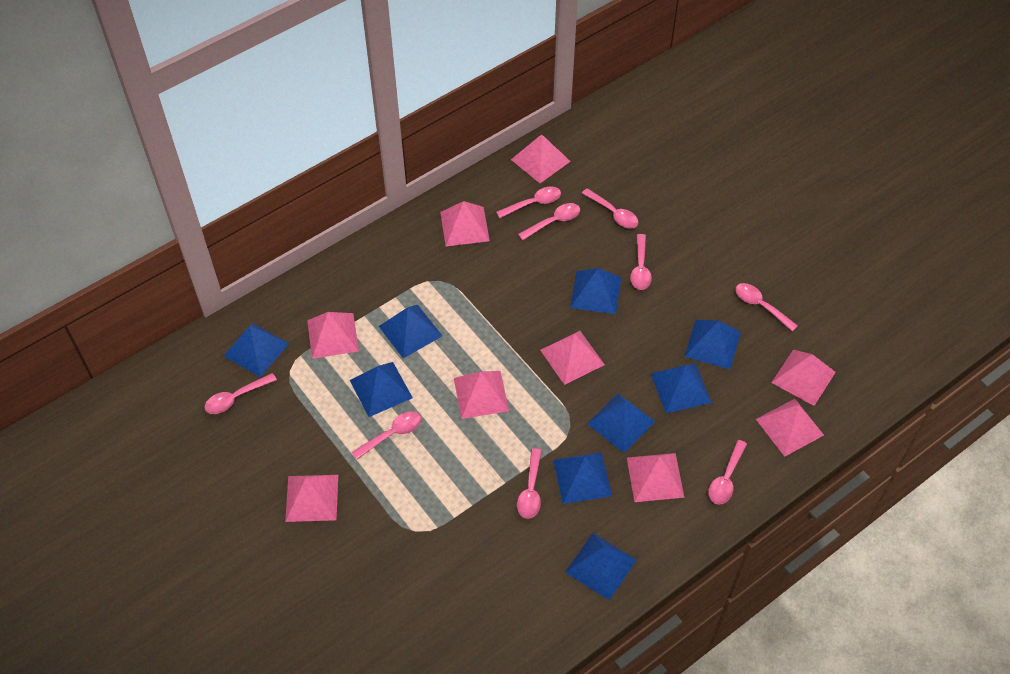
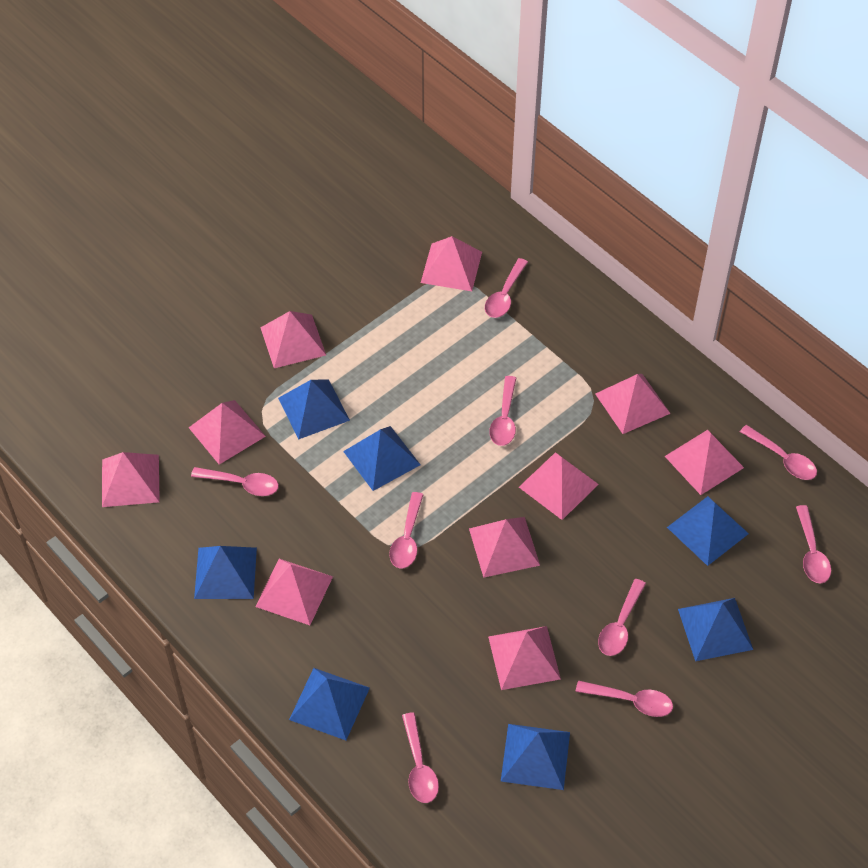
blue pyramid: [224,323,289,377] [350,362,413,417] [379,305,442,358] [553,452,612,504] [565,533,636,600] [570,268,621,314] [587,393,655,453] [651,363,712,413] [684,320,741,369] = 9 -> [194,546,257,599] [278,380,350,440] [289,668,370,740] [343,426,421,491] [501,724,570,790] [667,496,749,566] [678,598,753,661] = 7
pink pyramid: [285,475,338,522] [307,312,359,359] [440,201,490,246] [454,371,509,419] [511,134,571,183] [540,331,605,385] [627,453,684,502] [756,399,824,457] [771,350,836,406] = 9 -> [102,452,160,507] [189,400,266,465] [255,559,333,625] [260,311,326,368] [421,236,482,291] [469,517,540,578] [488,626,561,690] [519,452,599,520] [595,374,671,434] [665,430,744,495] = 10

